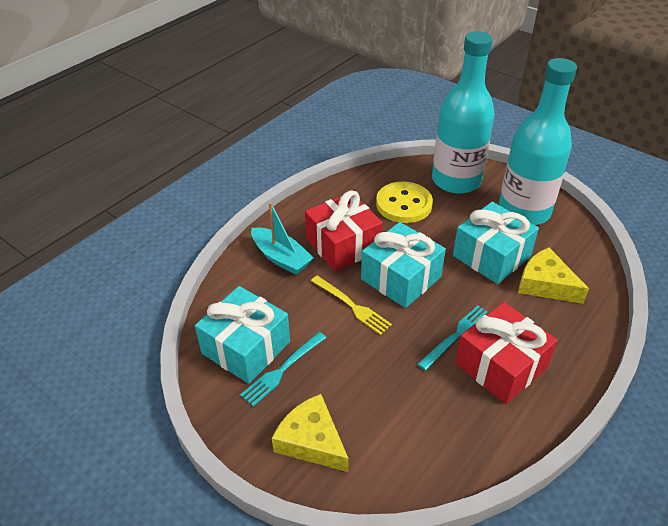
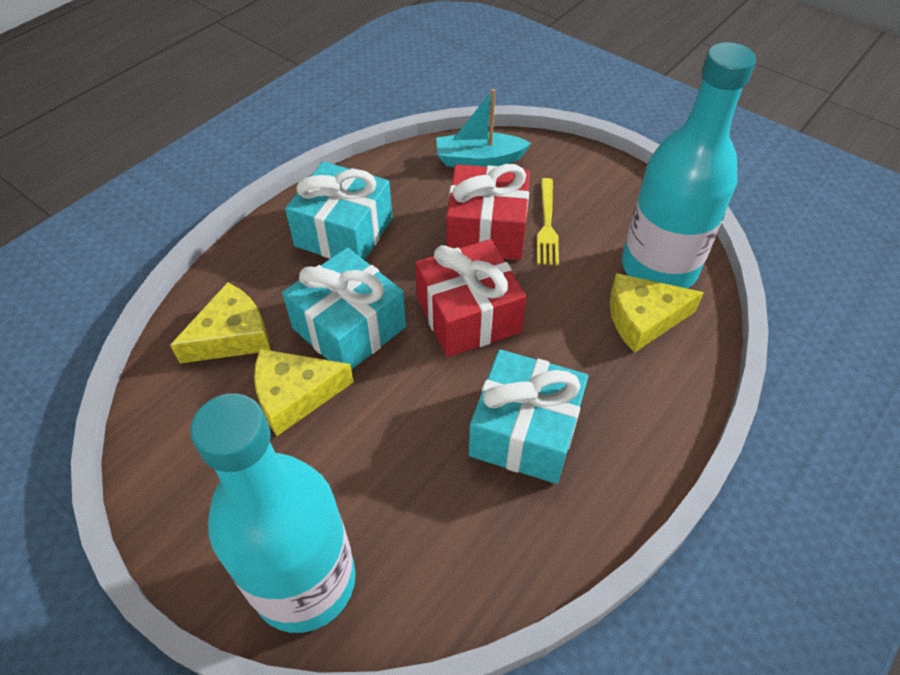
turquoise fork: [240,332,326,407] [417,305,488,371] = 2 -> none = 0
yellow button: [376,181,433,223] = 1 -> none = 0
yellow cheese: [272,394,349,472] [518,247,589,304] = 2 -> [170,282,271,363] [254,349,354,436] [610,273,704,353] = 3

